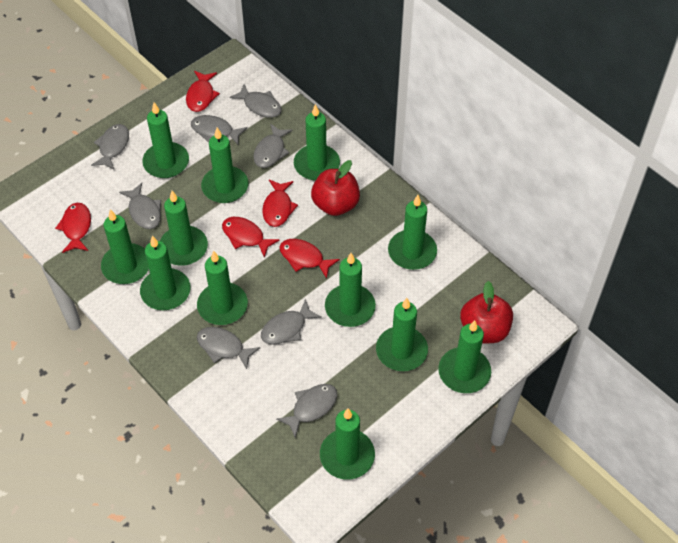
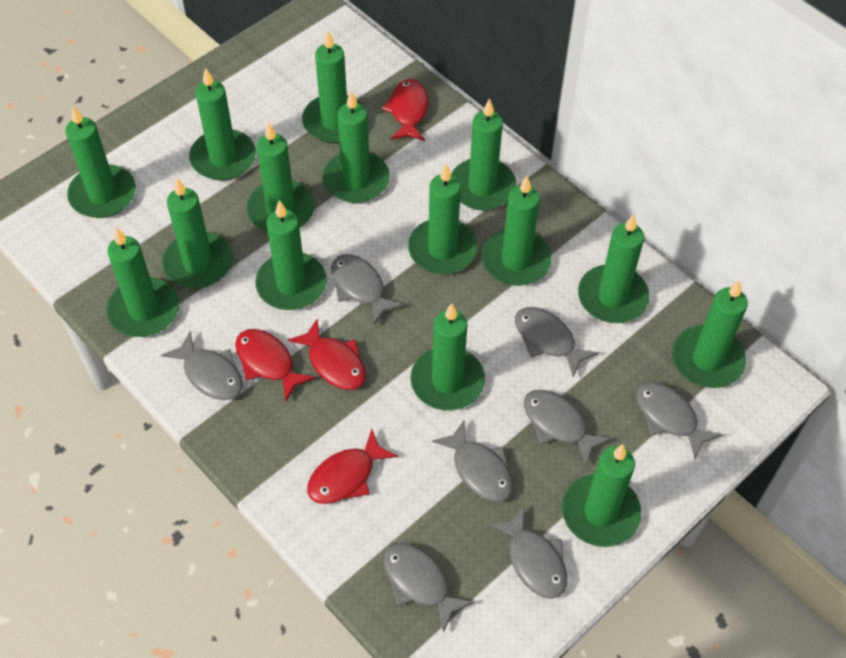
green candle: [101,209,149,284] [140,236,191,310] [142,102,189,178] [160,191,208,266] [197,251,248,325] [201,128,249,203] [294,104,340,181] [320,409,375,480] [325,253,376,327] [376,298,428,371] [388,195,437,270] [438,320,491,393] = 12 -> [65,106,136,218] [106,227,179,337] [162,178,233,288] [189,68,256,181] [246,122,315,232] [255,200,326,310] [302,31,362,143] [322,91,390,203] [408,164,478,274] [410,303,485,411] [451,98,516,210] [482,176,552,286] [562,444,641,547] [578,214,649,323] [672,280,748,388] = 15
red apple: [311,160,360,216] [460,281,513,343] = 2 -> none = 0
red fish: [55,203,91,253] [186,71,220,112] [222,217,280,258] [262,180,298,227] [280,239,340,279] = 5 -> [235,329,315,401] [288,319,366,390] [307,429,398,504] [382,79,429,141] = 4

